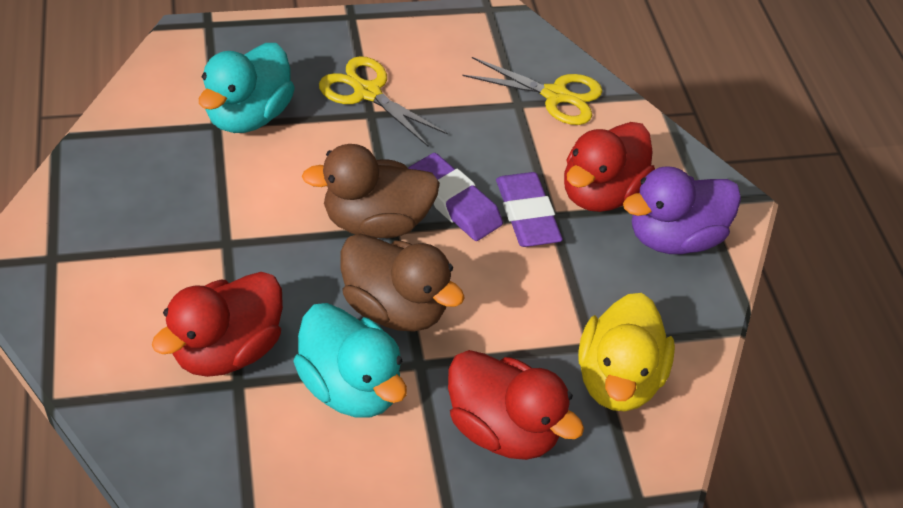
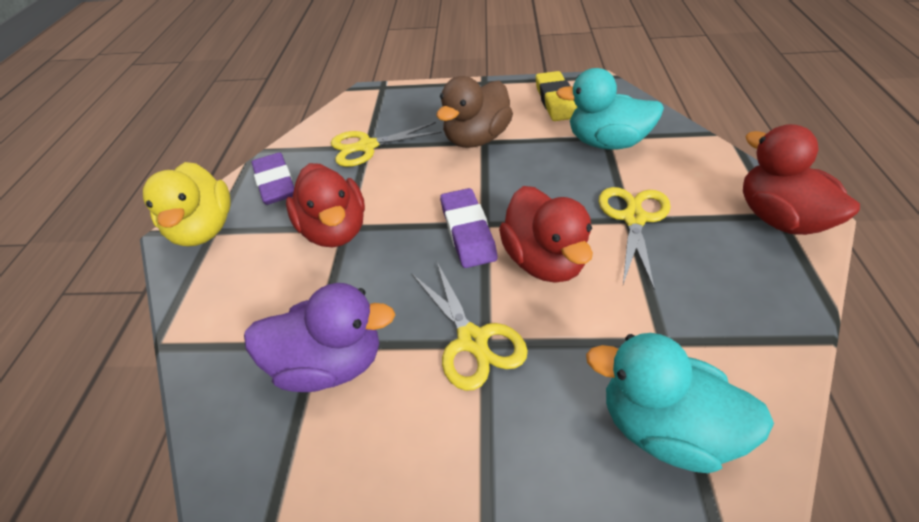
brown duck: [302,144,440,238] [340,234,465,331] = 2 -> [437,76,513,148] = 1
yellow eraser: none = 0 -> [536,71,578,121] = 1
yellow scissors: [319,56,448,147] [463,57,603,125] = 2 -> [331,122,442,167] [412,262,528,391] [599,187,671,289] = 3

